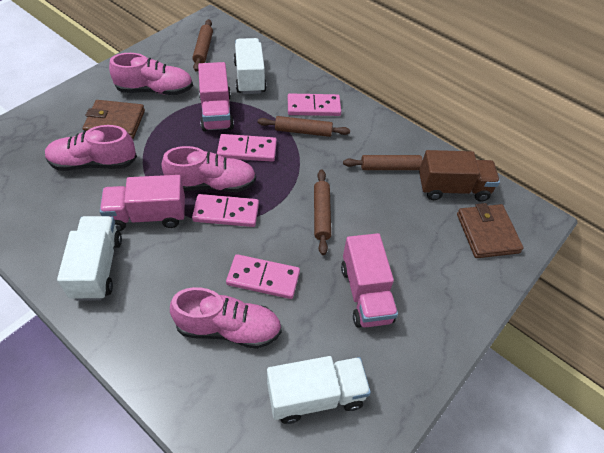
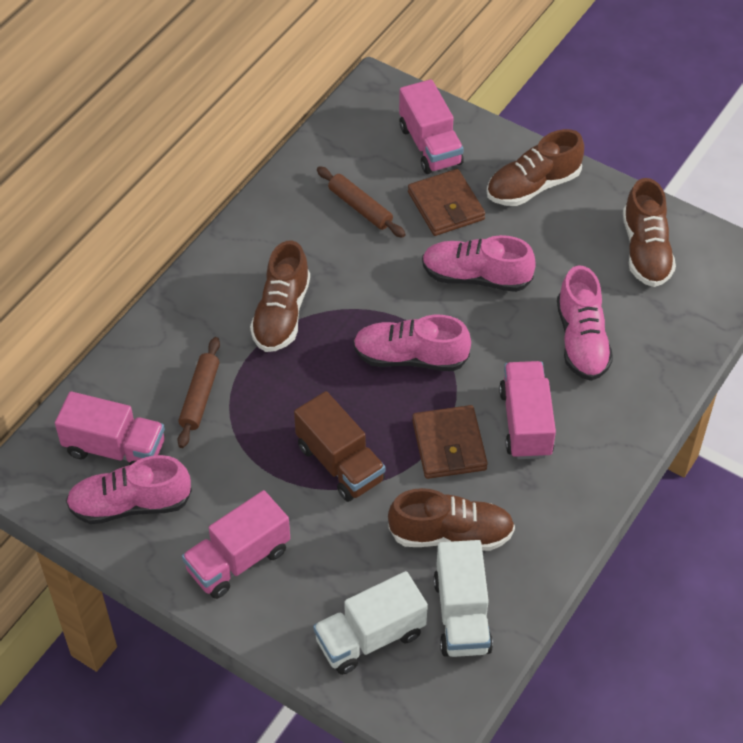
brown rolling pin: [192,19,213,71] [258,116,350,137] [314,170,331,255] [343,155,423,170] = 4 -> [177,337,220,448] [317,166,406,238] = 2
brown shoe: none = 0 -> [250,241,310,352] [388,488,515,551] [487,129,584,206] [623,178,676,287] = 4
pink domino: [192,194,259,227] [217,134,277,162] [226,254,300,299] [288,93,341,116] = 4 -> none = 0
pink truck: [100,175,185,231] [198,62,234,131] [341,233,398,328] = 3 -> [55,391,165,465] [182,490,290,599] [399,79,464,174] [499,361,556,459] = 4
white truck: [57,216,122,301] [233,38,267,94] [267,356,371,424] = 3 -> [313,571,428,675] [433,540,493,657] = 2

